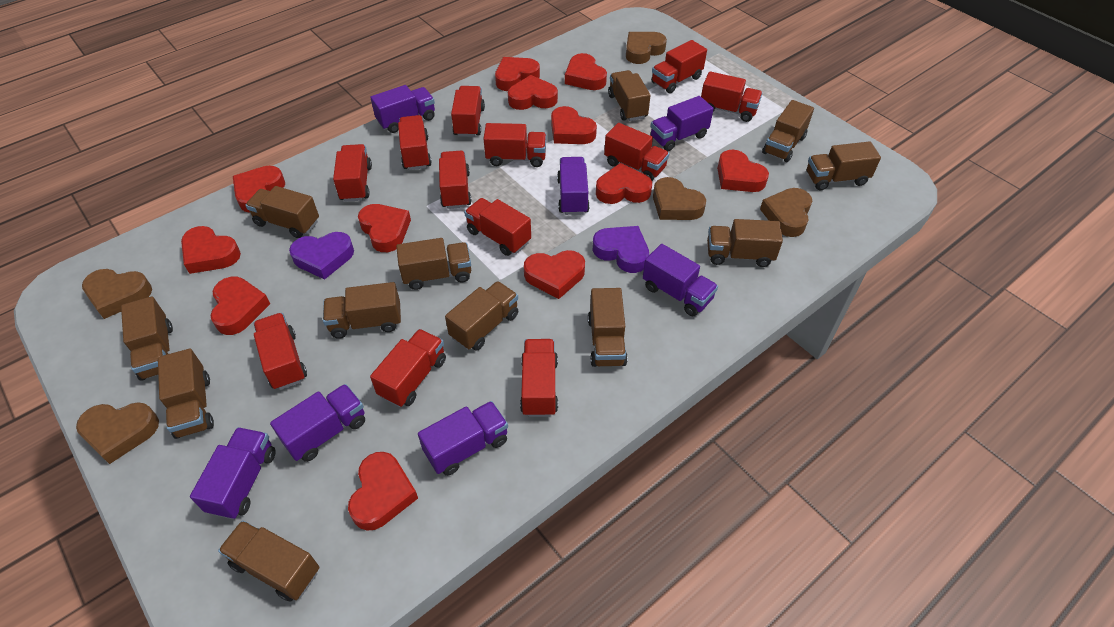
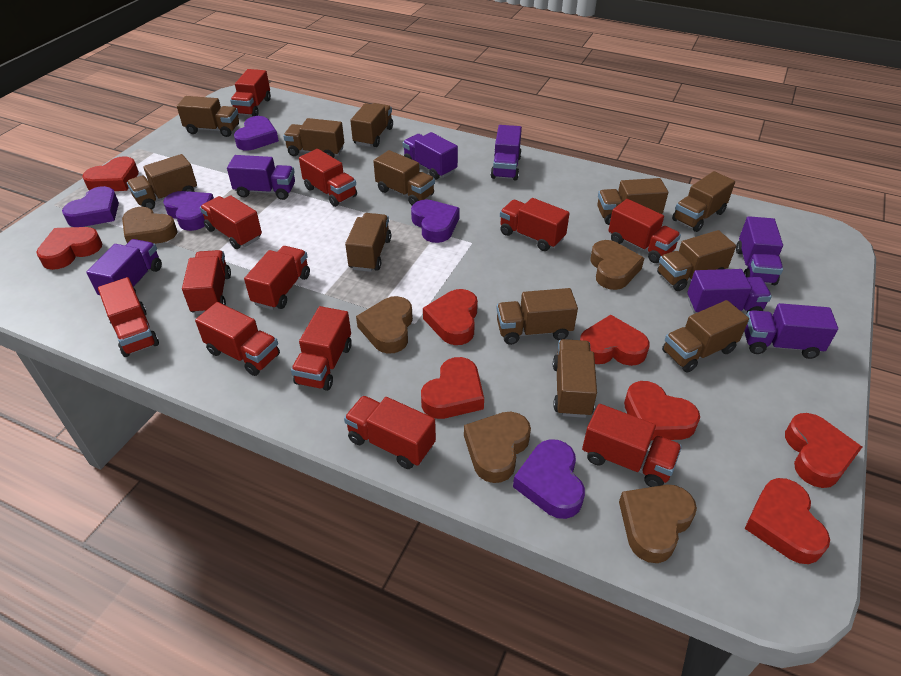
purple heart: [289,232,354,280] [593,226,649,273] = 2 -> [62,186,119,227] [163,191,214,231] [234,116,279,151] [411,199,460,243] [513,439,585,519] = 5
red heart: [181,226,241,274] [210,277,270,335] [233,166,285,213] [348,452,418,531] [358,204,411,252] [495,57,540,91] [508,75,558,110] [524,250,585,299] [551,106,597,144] [565,53,607,90] [596,163,652,204] [717,150,769,192] = 12 -> [36,227,102,270] [82,156,139,191] [421,357,484,419] [423,289,478,345] [580,315,650,366] [624,381,700,441] [744,478,830,564] [785,413,862,488] = 8

